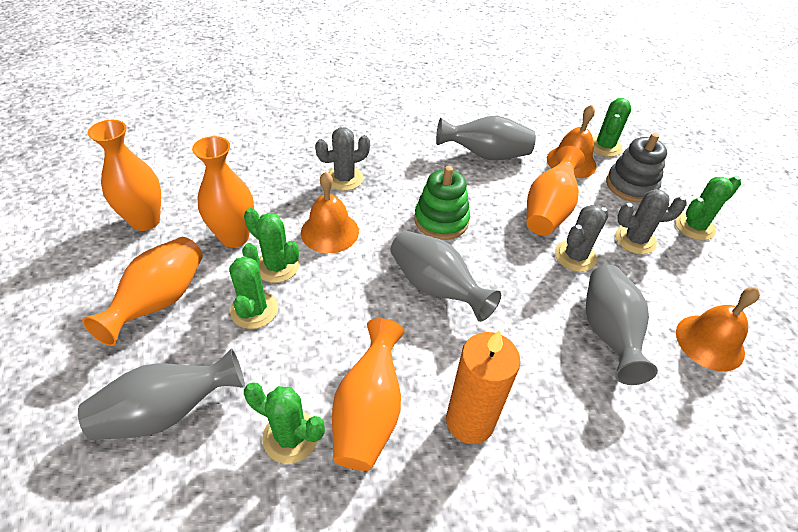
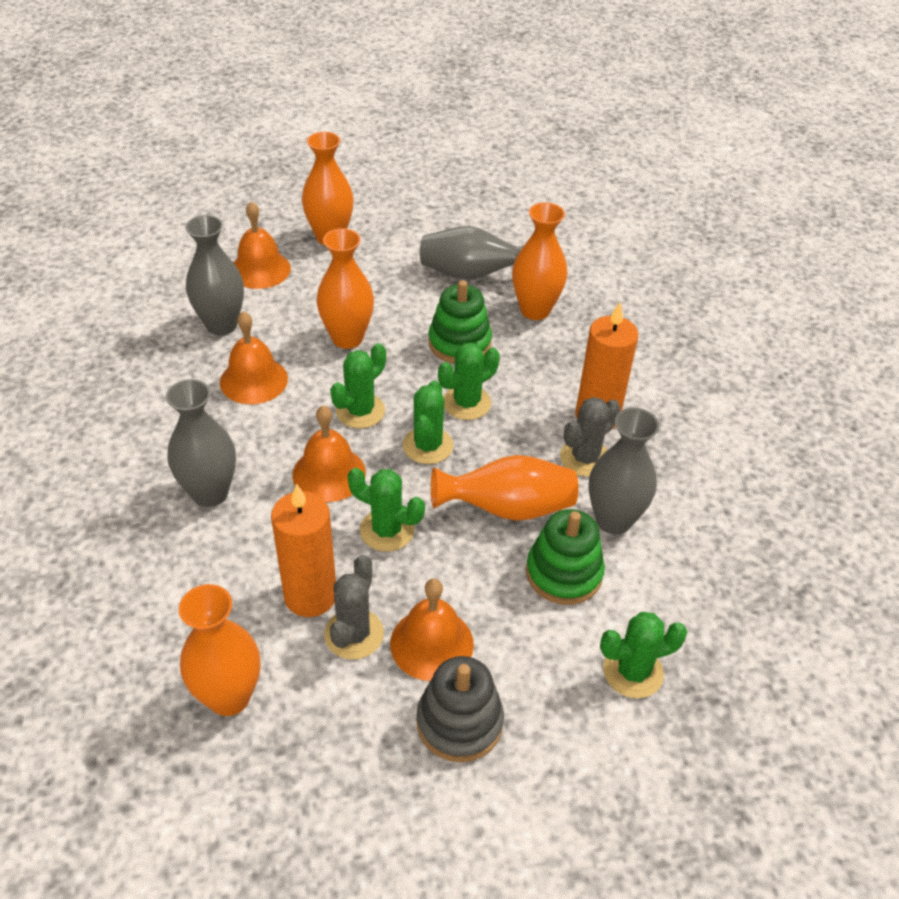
green stacking toy: [414,166,470,240] = 1 -> [428,280,492,364] [526,509,605,605] = 2
grey cactus: [315,127,370,191] [555,205,609,272] [615,189,687,254] = 3 -> [324,555,384,660] [560,397,621,477] = 2
orange bell: [301,172,359,253] [547,105,597,178] [676,287,760,371] = 3 -> [220,311,288,404] [233,201,291,289] [292,405,366,502] [390,579,474,681] = 4
orange candle: [446,330,521,444] = 1 -> [271,484,336,617] [575,302,638,429] = 2

